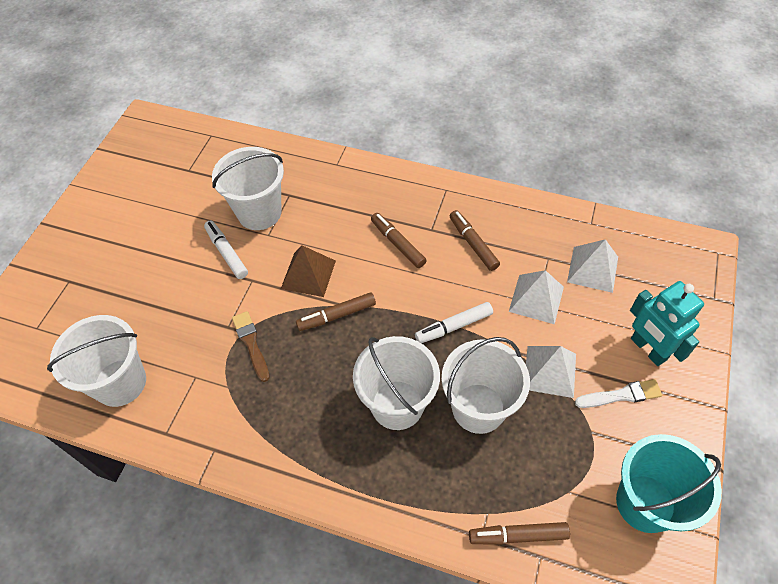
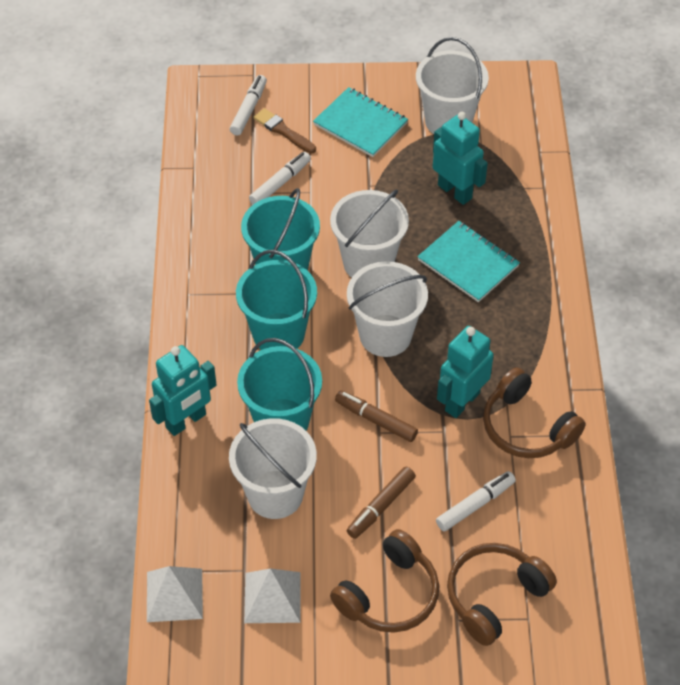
brown headphones: none = 0 -> [330,529,439,633] [447,543,557,646] [483,367,586,458] = 3
brown marker: [296,292,376,331] [371,213,427,268] [450,210,500,271] [469,522,570,545] = 4 -> [335,390,418,442] [346,467,416,539] = 2
brown pyramid: [281,245,336,297] = 1 -> none = 0
turquoise bucket: [616,434,722,533] = 1 -> [236,250,317,350] [237,338,322,431] [241,188,320,271] = 3
turquoise notebook: none = 0 -> [313,87,408,157] [417,221,520,302] = 2
turquoise robot: [630,281,704,366] = 1 -> [149,345,216,436] [433,112,488,205] [437,326,494,418] = 3
white brush: [575,379,662,408] = 1 -> none = 0
white marker: [204,221,248,279] [415,302,493,343] = 2 -> [230,75,267,136] [249,152,311,204] [436,471,516,531] = 3
white pyramid: [509,270,564,324] [526,346,576,398] [567,239,618,293] = 3 -> [147,566,203,622] [244,568,300,623] = 2

